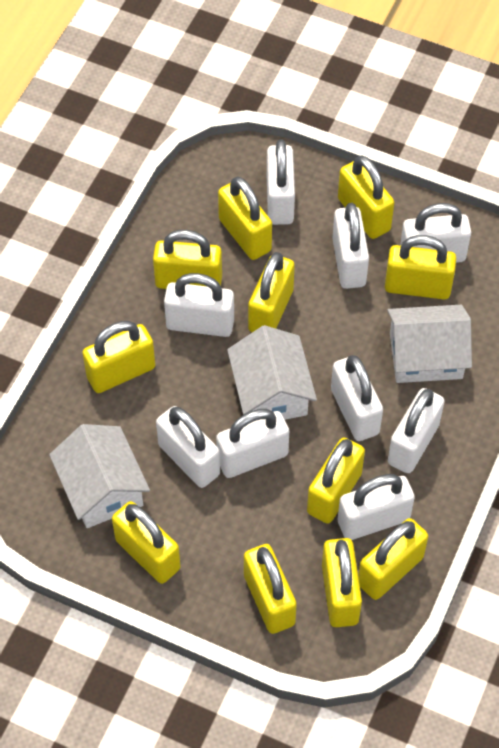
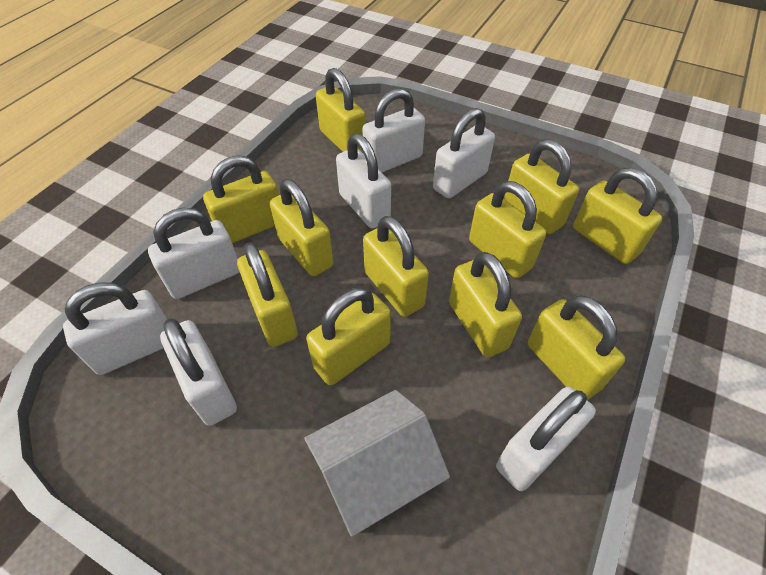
white house: [49,424,150,528] [227,325,317,420] [387,305,472,383] = 3 -> [304,390,450,537] = 1
white padlock: [156,406,220,488] [164,273,234,337] [216,409,289,478] [267,139,295,225] [331,355,383,441] [332,203,369,289] [338,474,415,540] [388,388,444,473] [400,203,471,263] = 9 -> [63,283,167,375] [148,207,240,299] [160,319,237,426] [336,133,391,229] [363,88,425,172] [433,108,495,199] [496,387,596,491] = 7

